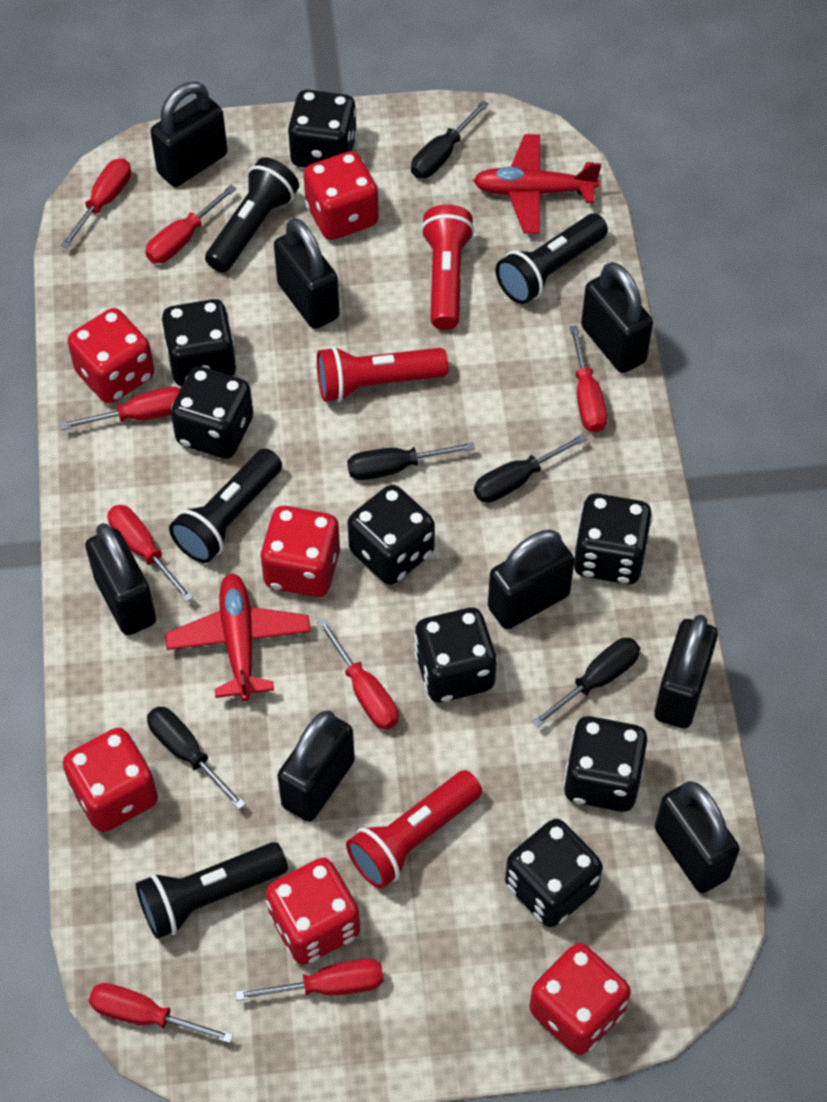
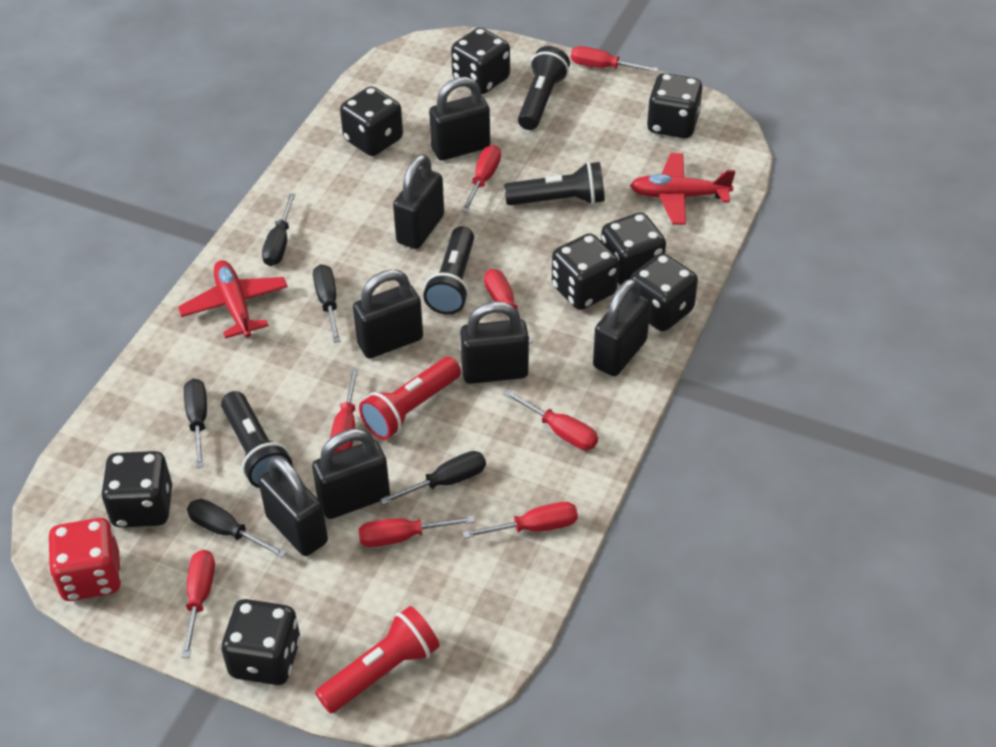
black padlock: [85,523,156,636] [150,82,227,187] [274,218,340,329] [277,710,355,822] [488,530,574,629] [581,262,653,373] [654,615,718,729] [655,781,740,893] = 8 -> [259,456,328,556] [312,429,390,519] [353,270,423,358] [393,154,444,249] [429,77,490,161] [460,301,529,384] [593,279,650,376] = 7
red dice: [63,728,158,832] [68,308,154,404] [260,506,340,597] [266,858,360,965] [304,151,379,240] [529,943,631,1055] = 6 -> [48,518,122,601] = 1
red flashlight: [317,346,448,402] [346,770,482,889] [421,204,475,330] = 3 -> [315,606,440,713] [359,357,461,440] = 2

